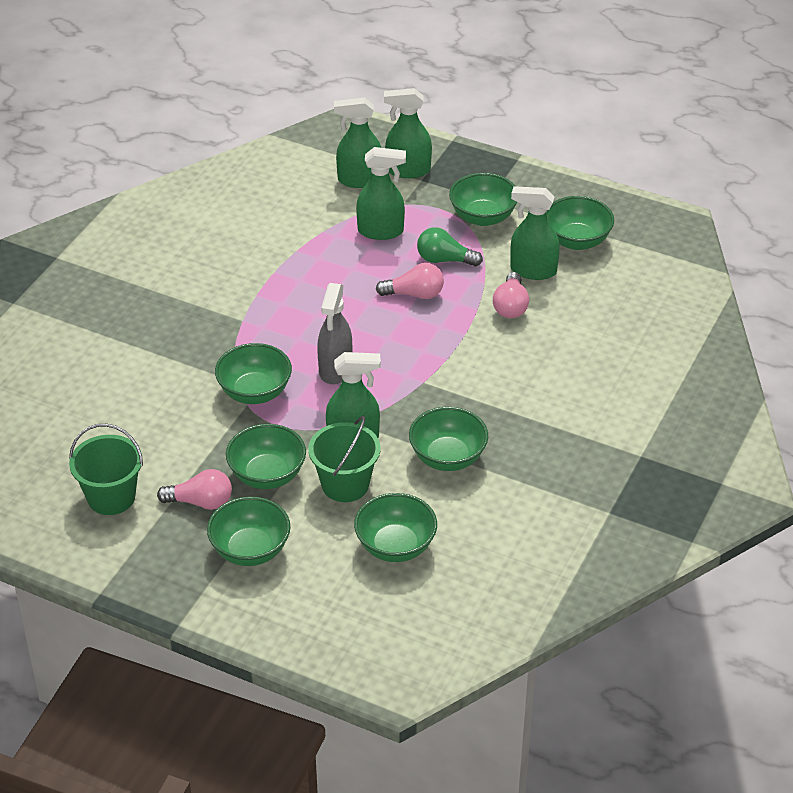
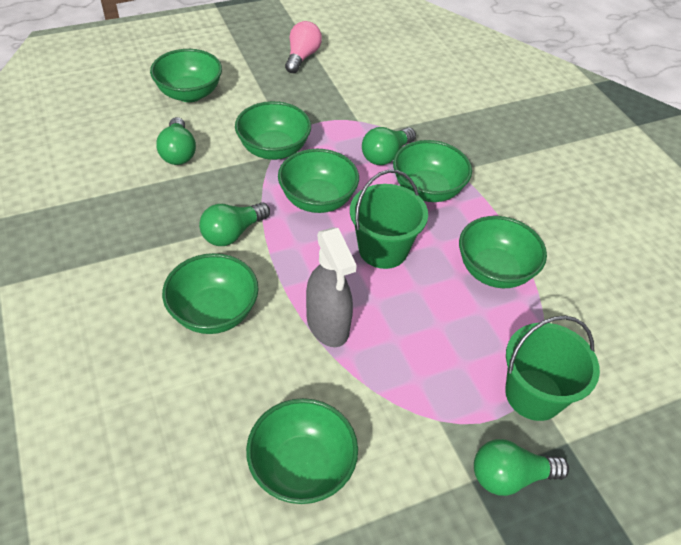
green light bulb: [417,227,483,266] = 1 -> [156,117,196,165] [199,202,270,246] [362,127,416,165] [474,439,569,496] = 4
green spray bottle: [326,352,381,438] [334,98,382,188] [356,147,406,240] [384,88,432,178] [510,186,560,280] = 5 -> none = 0
pink light bulb: [157,469,232,510] [376,263,444,299] [493,272,529,318] = 3 -> [285,21,322,73] = 1

